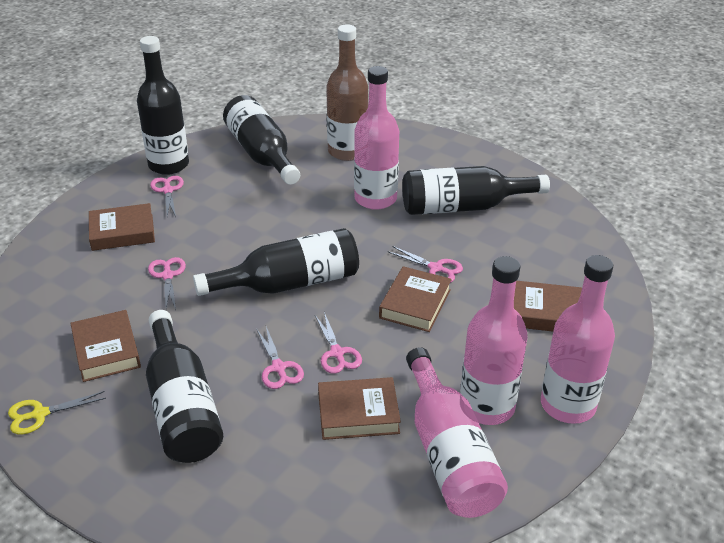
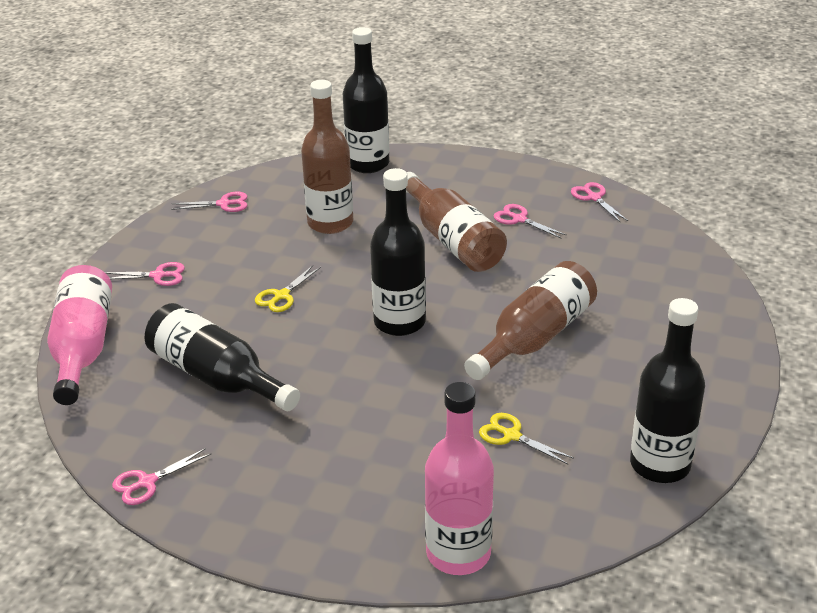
black bottle: [137,36,189,175] [146,310,223,463] [193,228,359,296] [223,95,300,185] [402,166,550,215] = 5 -> [145,303,300,411] [342,27,390,173] [370,168,426,336] [630,298,705,483] = 4
brown book: [70,310,141,382] [89,203,155,251] [318,377,401,440] [379,266,452,332] [514,281,582,331] = 5 -> none = 0
brown bottle: [326,24,368,161] = 1 -> [301,80,353,234] [406,172,507,272] [464,261,597,380] = 3
pink bottle: [354,66,399,210] [406,347,508,518] [460,256,528,425] [541,255,615,424] = 4 -> [47,265,112,405] [425,382,494,575] = 2
yellow scissors: [8,391,106,435] = 1 -> [255,265,321,312] [479,413,574,464] = 2

